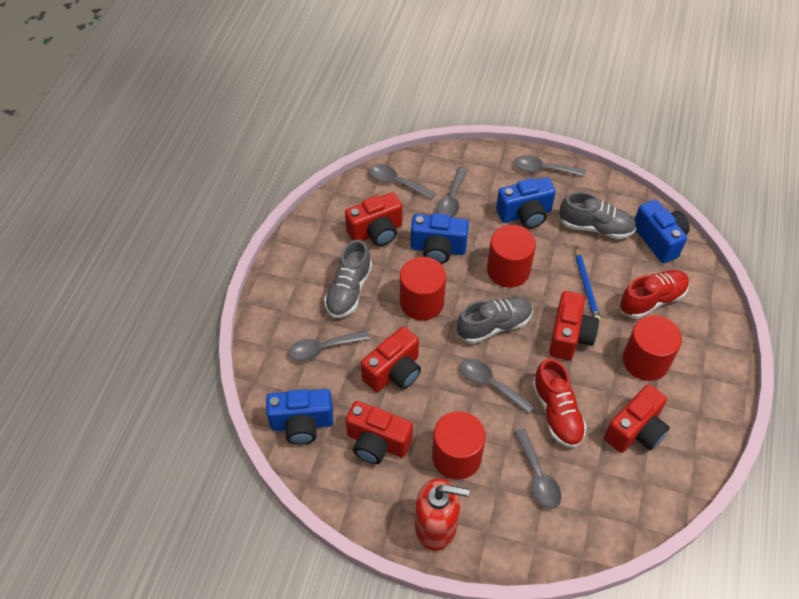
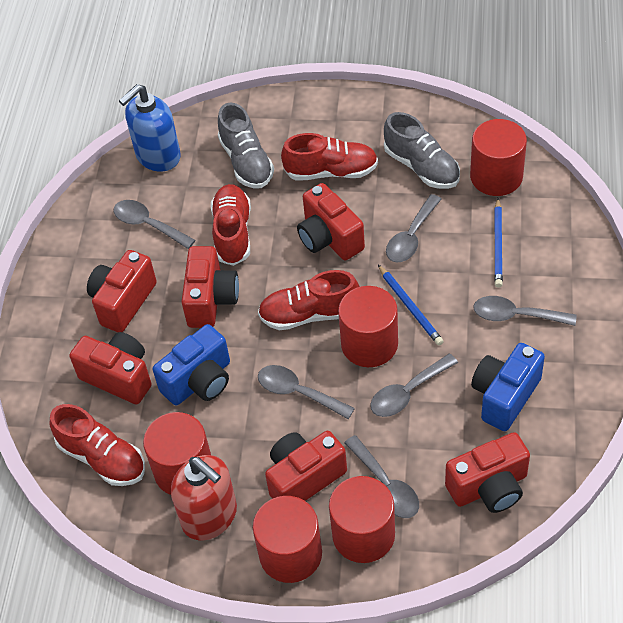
blue camera: [266,389,334,445] [411,213,469,264] [496,177,556,229] [635,200,690,263] = 4 -> [153,324,230,406] [471,343,545,431] = 2
blue pencil: [575,248,600,321] = 1 -> [378,265,444,345] [494,198,503,288] = 2
blue soap dispenser: none = 0 -> [119,84,181,172] = 1
grey shoe: [324,240,372,318] [457,297,533,344] [559,192,637,239] = 3 -> [218,103,274,188] [384,112,460,189] = 2
red camera: [345,192,402,246] [346,401,413,464] [361,326,421,392] [549,291,599,360] [604,384,670,453] = 5 -> [70,332,152,404] [87,250,157,332] [181,246,239,328] [265,431,347,501] [297,183,365,260] [445,432,530,513] = 6
red cylinder: [400,257,446,321] [432,411,486,480] [487,225,536,288] [623,315,682,381] = 4 -> [143,412,211,495] [253,496,322,583] [329,476,395,563] [338,286,398,367] [470,119,527,196] = 5
red shoe: [532,358,587,448] [619,270,689,319] = 2 -> [50,404,145,486] [211,184,251,266] [258,270,360,330] [281,133,378,181] = 4

